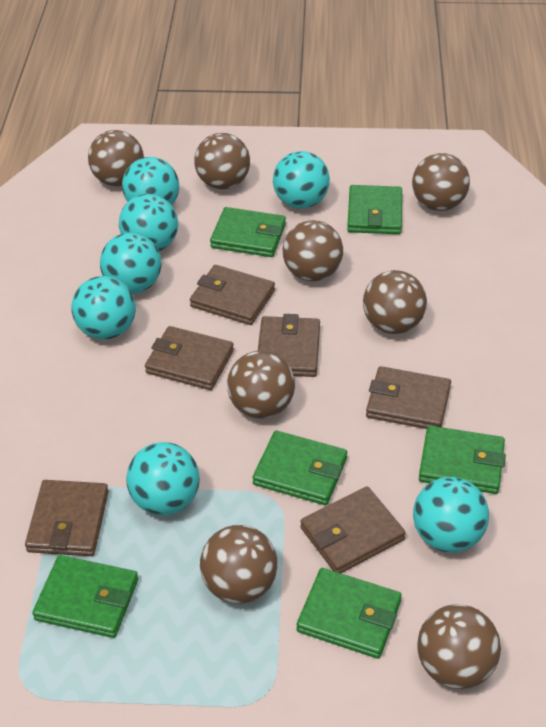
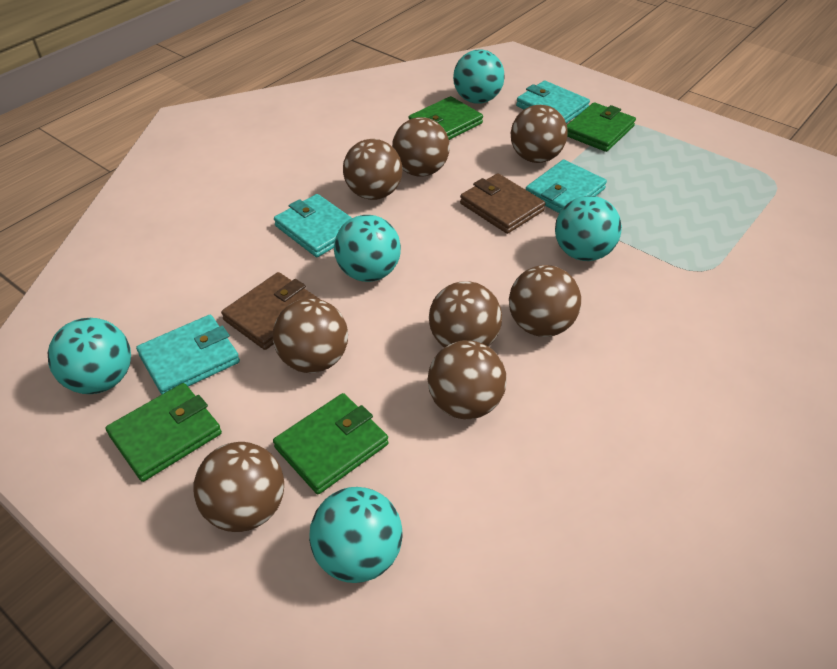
brown wallet: [25,480,109,556] [145,326,234,390] [190,265,275,325] [258,314,320,377] [300,486,406,573] [366,366,451,429] = 6 -> [221,272,319,350] [460,173,546,234] = 2
green wallet: [32,555,138,638] [210,207,286,257] [252,431,347,505] [296,568,402,659] [347,185,402,234] [419,426,506,494] = 6 -> [106,383,222,482] [273,393,388,494] [408,96,483,140] [567,102,636,152] = 4
turquoise ball: [71,276,136,340] [100,233,162,294] [119,194,178,251] [122,157,179,205] [126,442,200,515] [273,151,330,209] [413,477,489,553] = 7 -> [48,318,131,394] [309,487,403,583] [334,215,401,282] [453,49,505,104] [555,196,622,261] = 5
turquoise wallet: none = 0 -> [136,315,240,395] [274,194,352,257] [516,81,590,123] [526,160,607,213] = 4

